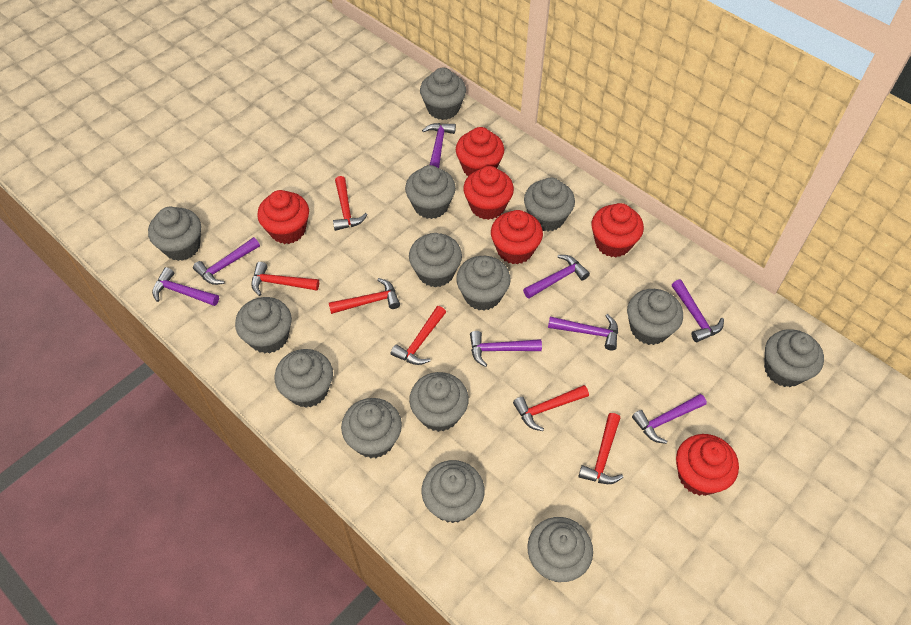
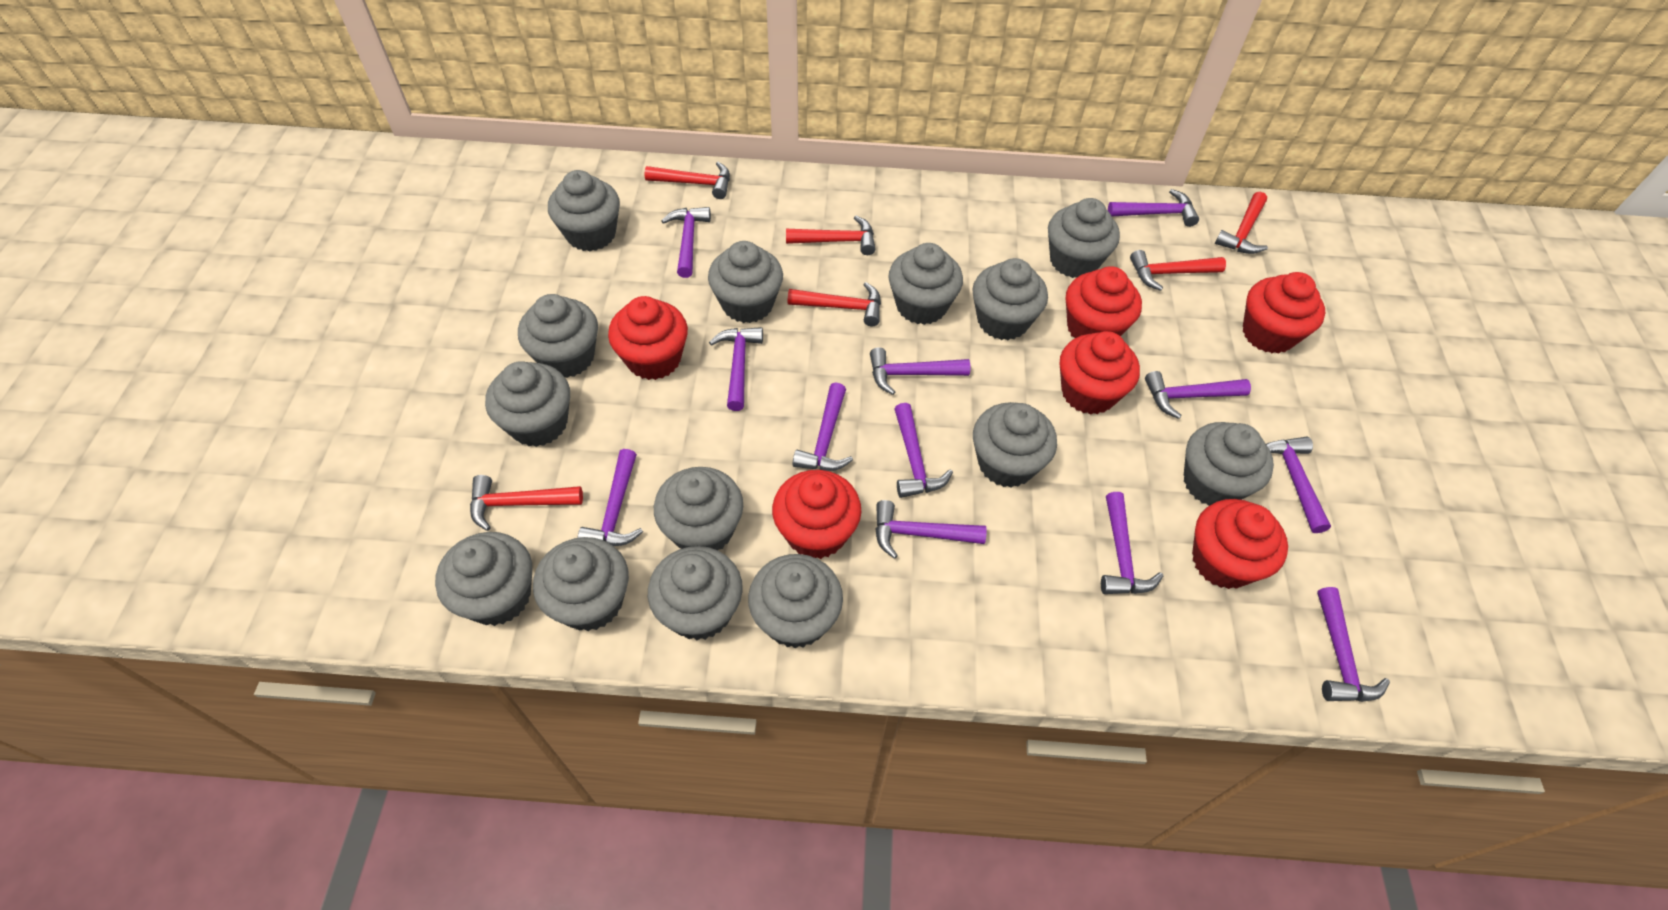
purple hammer: [152,267,219,306] [193,237,260,285] [422,123,456,168] [470,331,542,367] [523,255,590,299] [548,314,618,350] [632,394,707,444] [672,279,724,342] = 8 -> [578,449,643,546] [661,207,711,278] [709,327,763,411] [793,382,853,471] [870,347,970,395] [875,500,987,559] [895,403,953,498] [1101,492,1163,594] [1108,189,1199,227] [1145,371,1251,419] [1266,437,1331,533] [1317,587,1390,702] = 12

